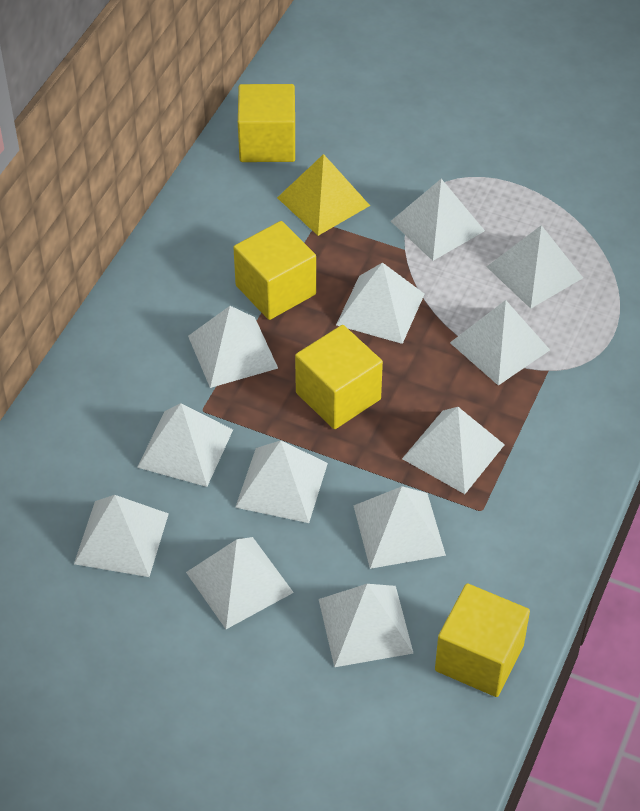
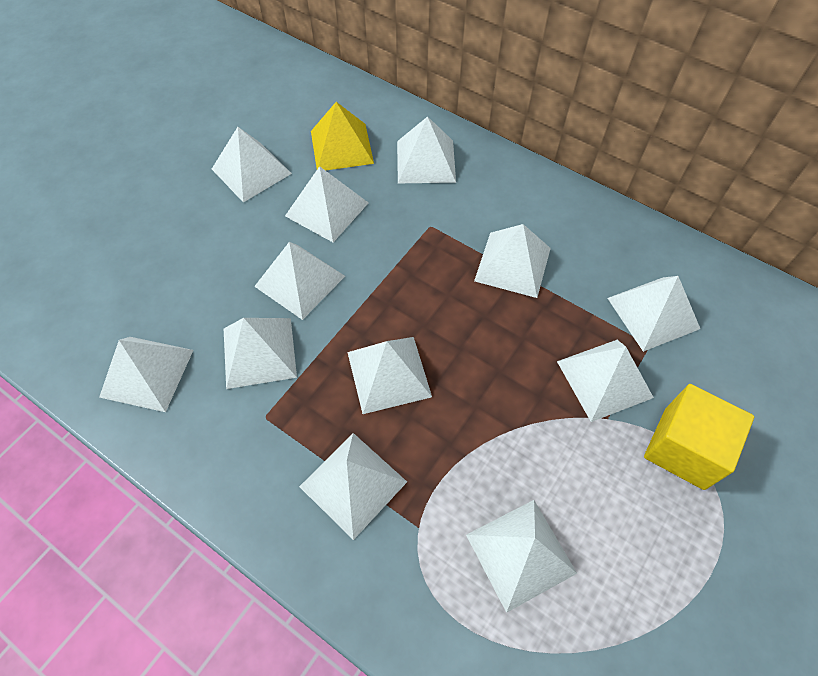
yellow cube: [233,221,316,320] [238,84,295,162] [295,325,383,429] [435,583,530,697] = 4 -> [644,384,754,490] = 1

